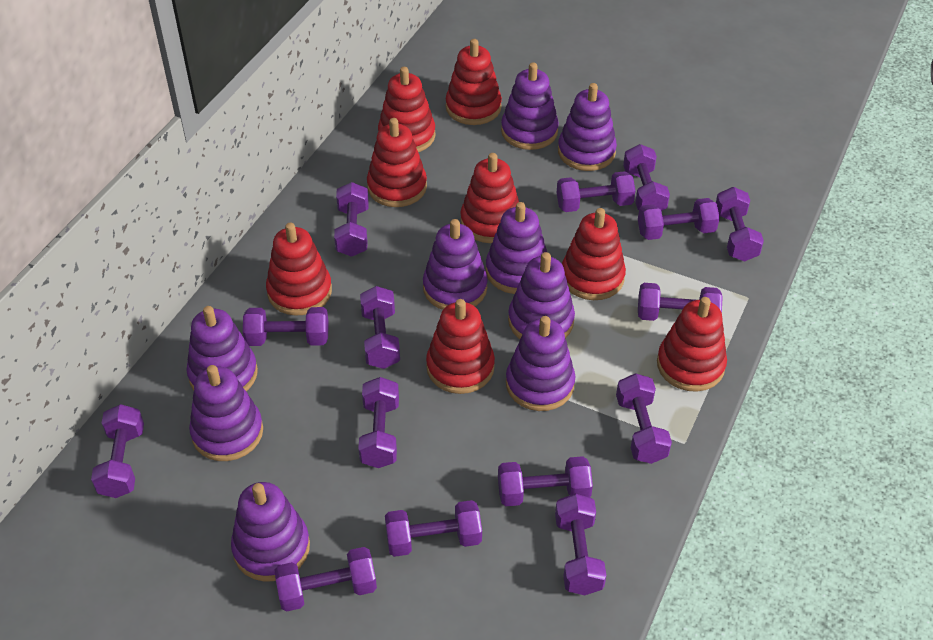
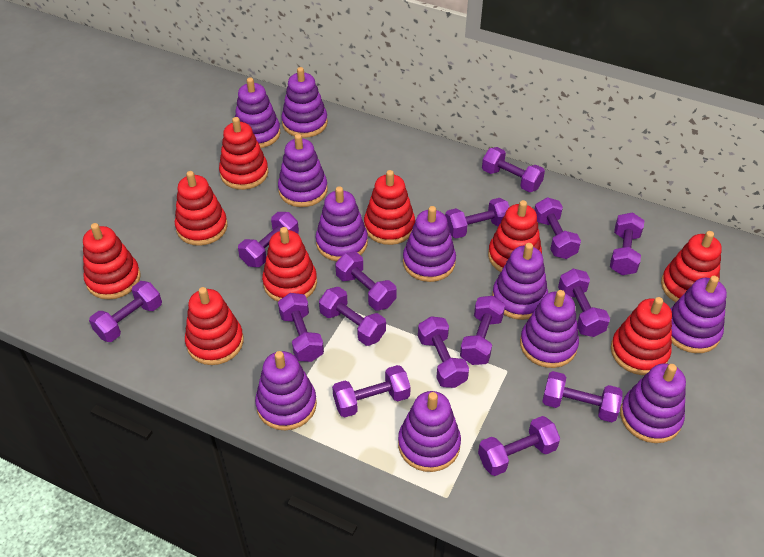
purple stacking toy: [187,306,258,391] [189,365,263,461] [231,482,310,581] [423,219,488,310] [486,202,547,294] [501,62,559,150] [506,316,575,411] [508,252,575,339] [558,83,617,171] = 9 -> [235,77,280,148] [255,351,317,430] [278,134,328,207] [281,67,328,138] [316,186,368,261] [398,391,461,472] [403,206,456,282] [492,243,548,320] [520,290,579,368] [620,364,686,443] [670,276,727,353] = 11
red stacking toy: [266,223,332,316] [367,118,427,207] [378,67,436,152] [426,299,495,394] [446,39,502,125] [460,153,519,243] [562,208,626,300] [657,297,727,391] = 8 -> [83,223,140,300] [175,171,228,246] [185,287,244,365] [219,117,268,190] [262,227,317,301] [364,170,415,245] [488,200,542,272] [611,297,672,375] [661,231,722,302] = 9

